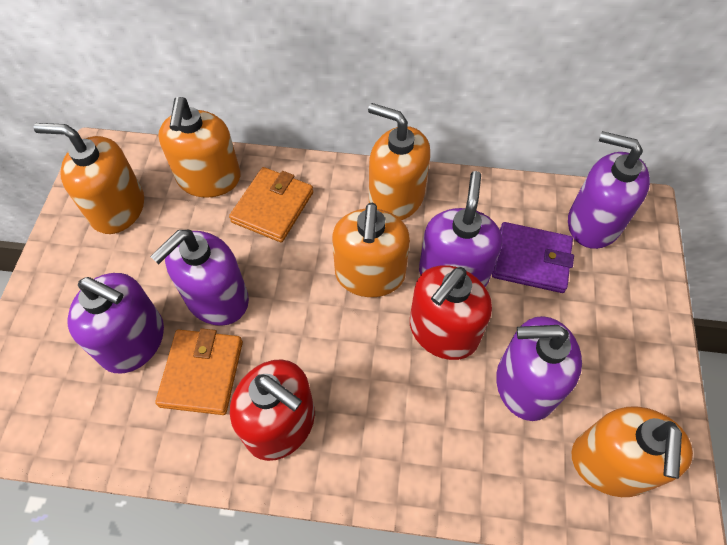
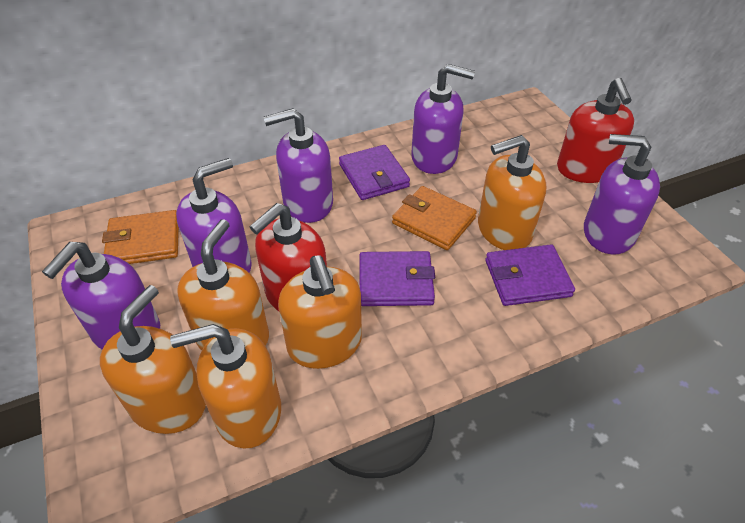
purple wallet: [492,222,574,293] = 1 -> [339,145,410,200] [360,251,435,306] [485,244,575,306] = 3

